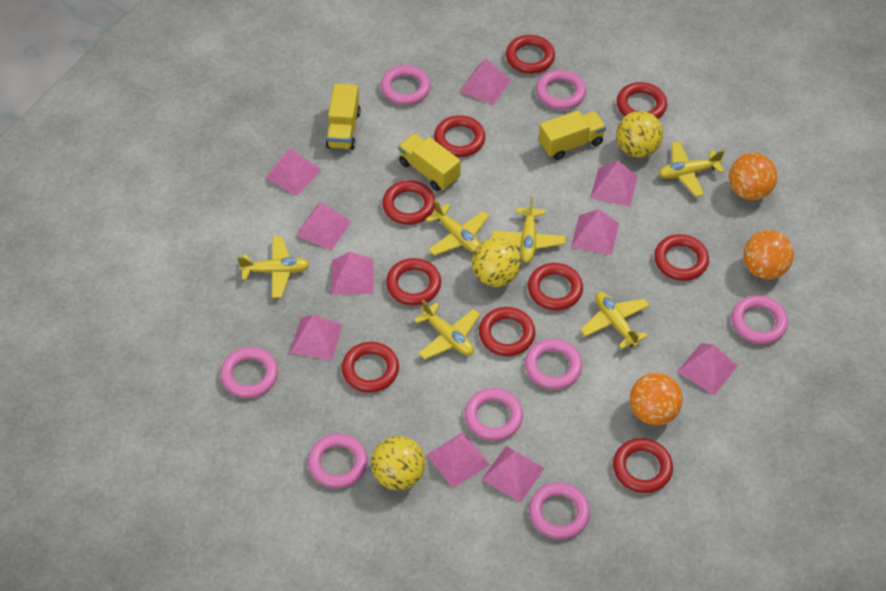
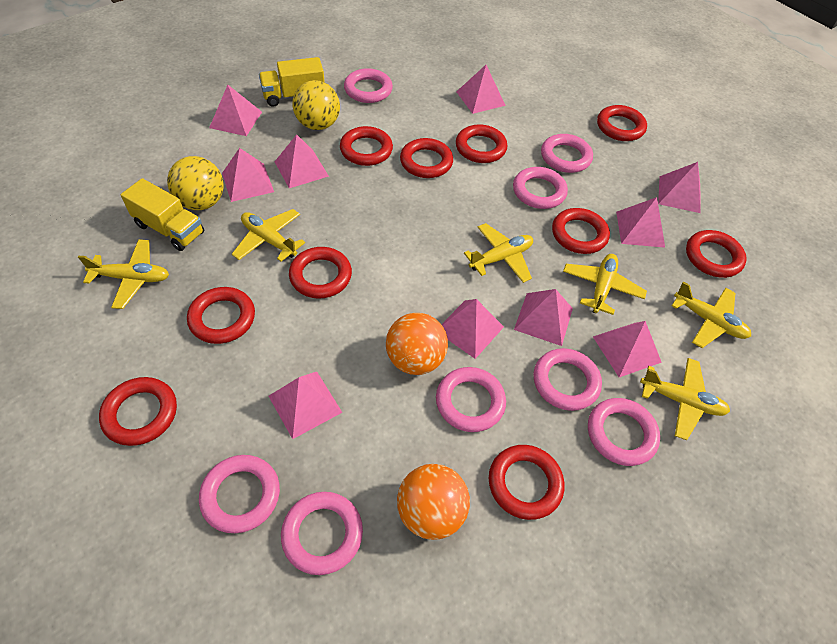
orange ball: [630,373,683,425] [729,153,777,200] [743,230,794,279] = 3 -> [386,313,448,375] [397,464,470,540] = 2
yellow ball: [371,436,425,490] [472,237,521,287] [616,111,663,158] = 3 -> [167,156,224,210] [293,80,340,130] = 2
yellow truck: [326,83,361,150] [398,133,461,191] [539,110,606,160] = 3 -> [121,178,205,251] [259,57,324,107] = 2

